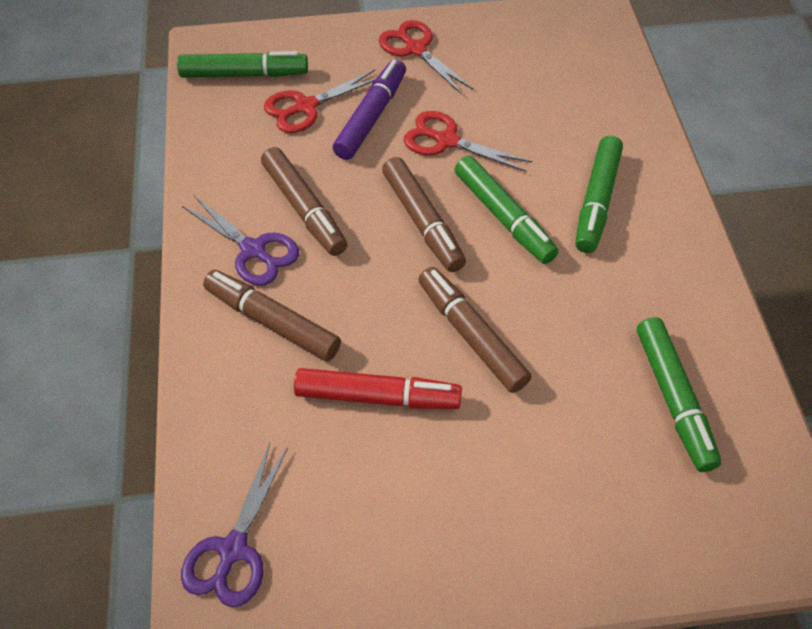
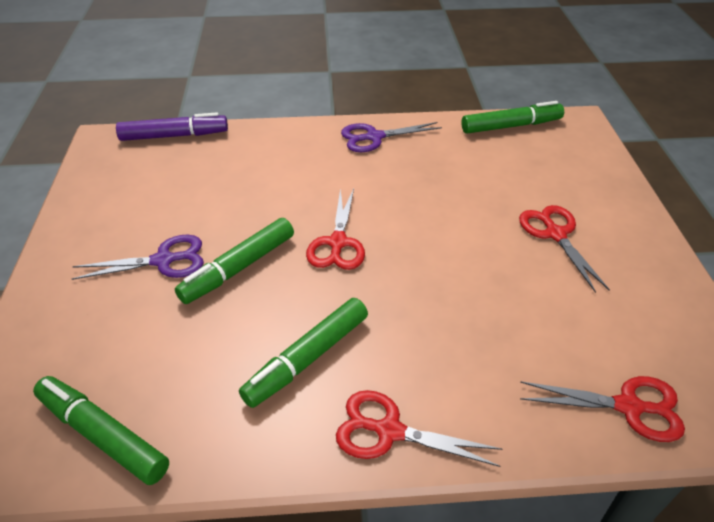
brown marker: [203,270,341,361] [261,147,348,256] [382,157,466,272] [418,267,531,393] = 4 -> none = 0
red marker: [294,368,462,409] = 1 -> none = 0
red scissors: [264,70,376,133] [379,20,474,95] [404,111,532,172] = 3 -> [306,188,365,270] [336,390,502,467] [519,205,610,293] [520,376,685,442] = 4

